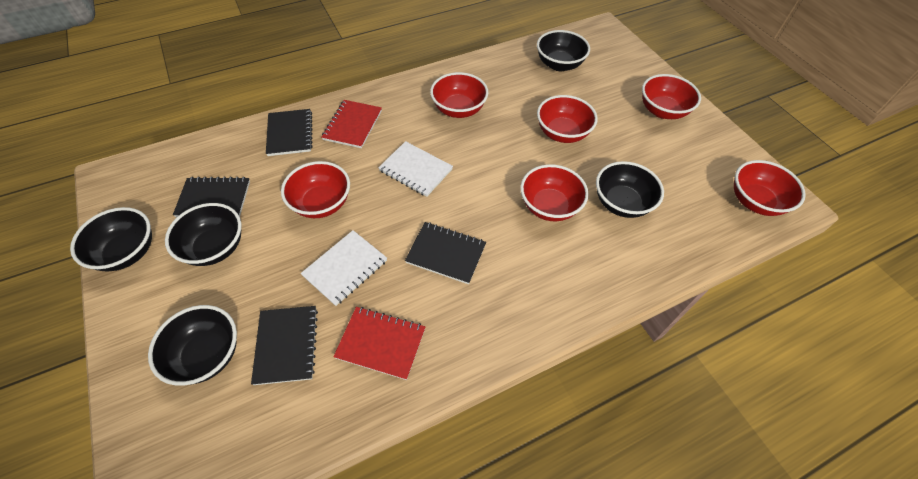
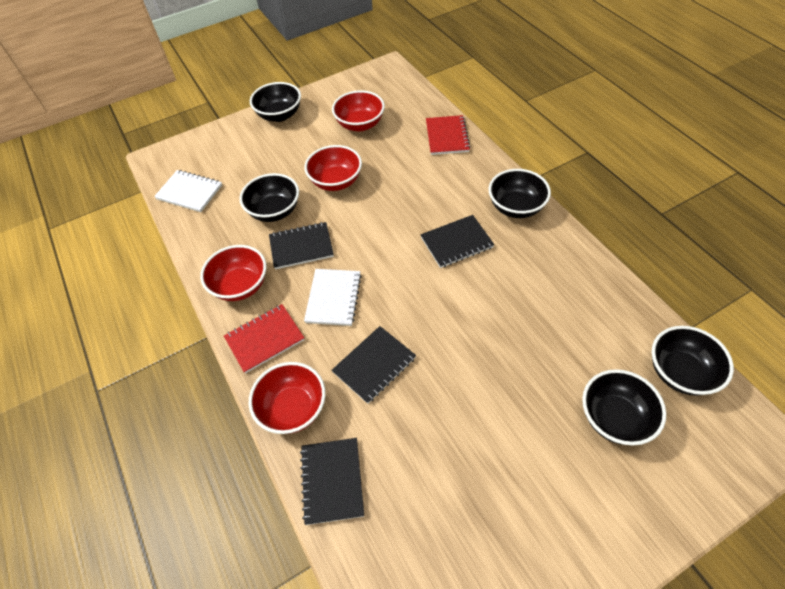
red bowl: [281,161,350,218] [430,72,488,118] [520,164,589,221] [537,95,598,143] [642,74,701,119] [734,160,806,216] = 6 -> [200,245,266,301] [249,362,326,434] [304,145,362,191] [332,90,385,132] = 4

